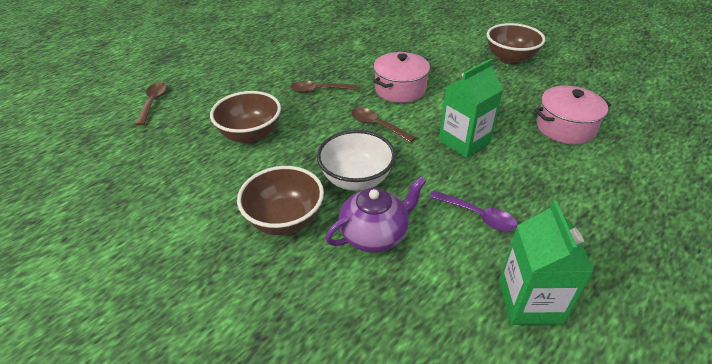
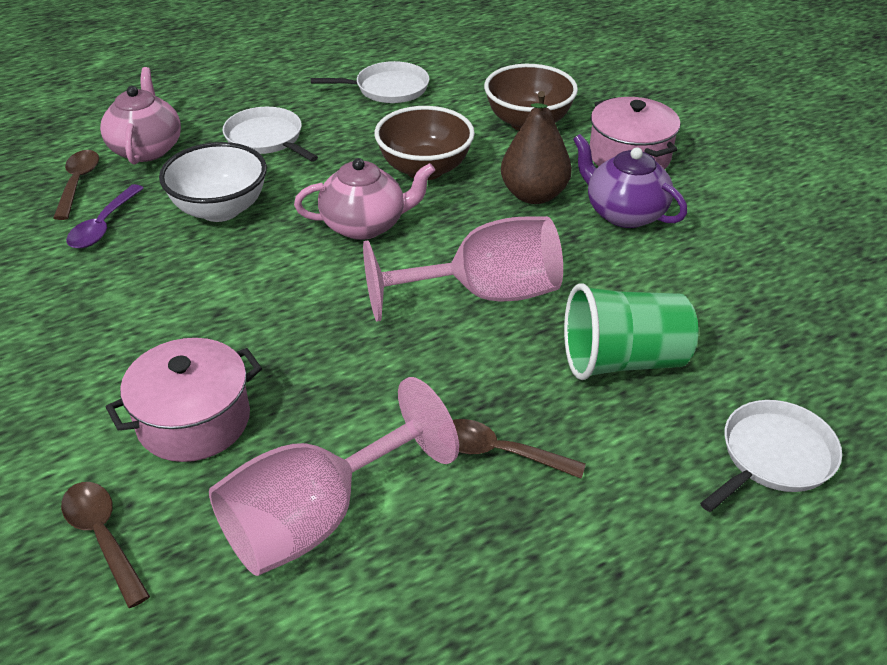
brown bowl: [210,91,281,144] [237,166,324,235] [487,23,545,65] = 3 -> [375,106,475,180] [484,64,578,131] = 2
brown pear: none = 0 -> [501,91,572,204] = 1
green carton: [439,59,503,158] [499,200,594,325] = 2 -> none = 0
green cup: none = 0 -> [564,283,698,380] = 1
pink goblet: none = 0 -> [209,377,459,576] [363,216,563,322] = 2
pink teapot: none = 0 -> [100,67,181,164] [294,158,435,240] = 2
white pan: none = 0 -> [223,107,318,162] [311,61,429,103] [700,400,842,512] = 3

